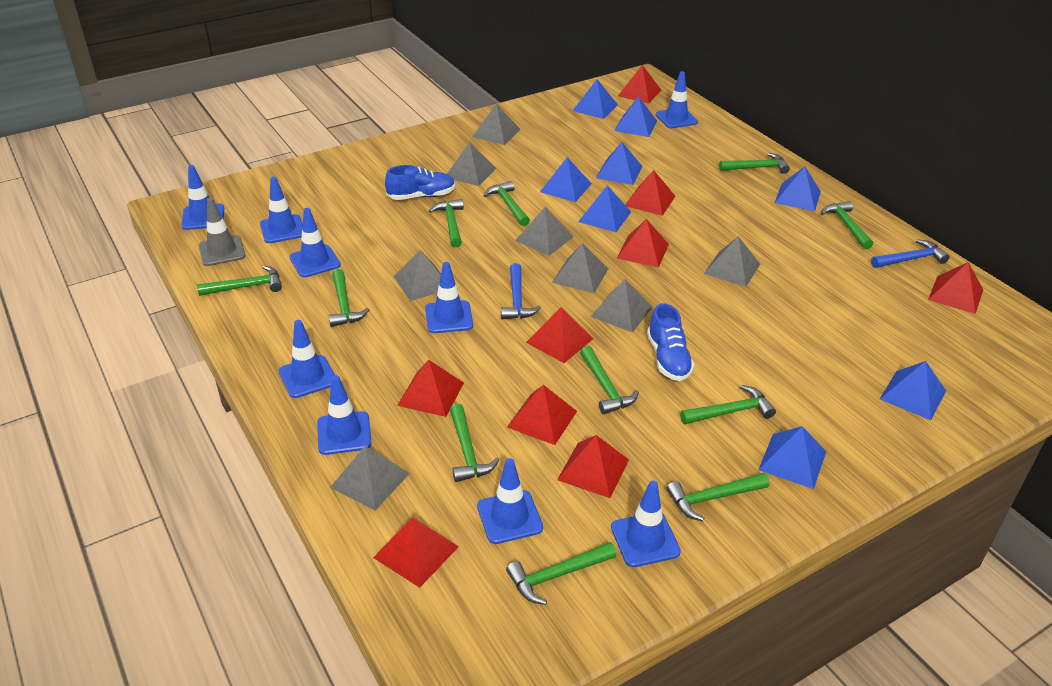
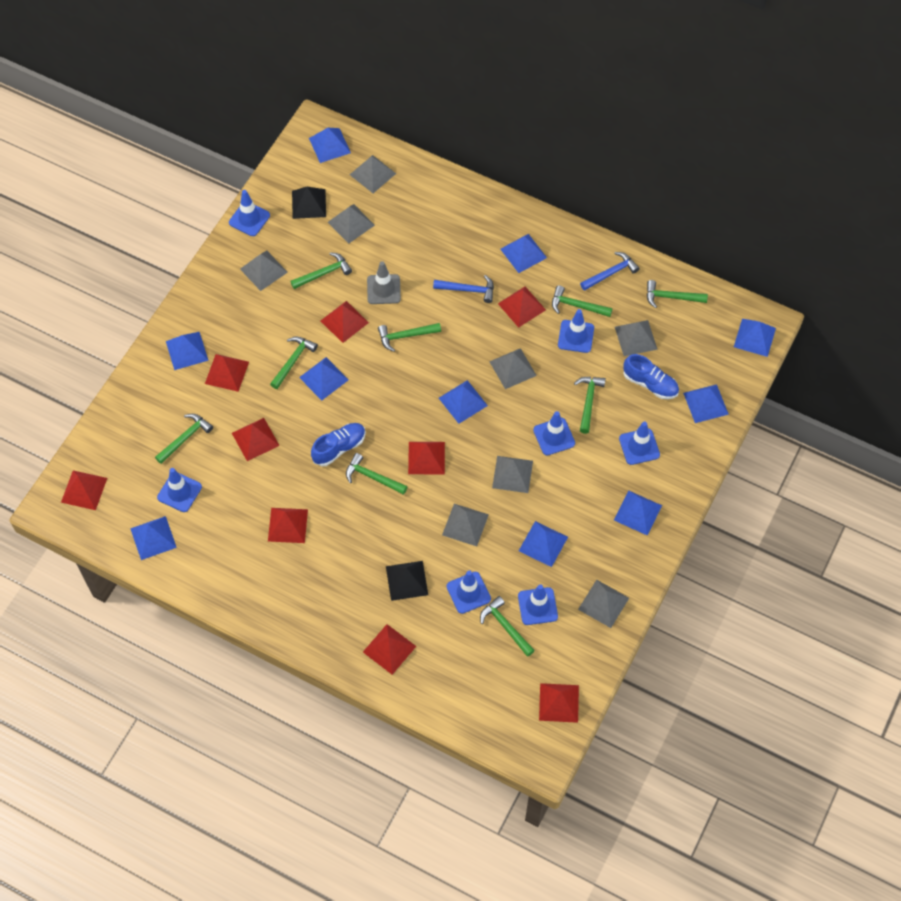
black pyramid: none = 0 -> [292,187,326,219] [386,561,428,601] = 2
blue pyramid: [540,157,592,202] [572,79,618,119] [578,185,631,232] [596,142,643,185] [614,97,657,137] [758,426,826,489] [775,167,821,211] [880,361,946,420] = 8 -> [130,516,177,560] [166,332,209,370] [299,357,349,401] [309,128,351,163] [439,380,488,424] [500,234,547,273] [519,521,568,567] [614,491,662,535] [683,384,729,423] [734,319,776,357] = 10
blue traffic cone: [181,165,224,230] [260,177,303,243] [279,320,335,398] [289,208,341,277] [317,375,372,455] [425,262,473,333] [477,458,543,544] [611,481,681,567] [656,71,698,128] = 9 -> [157,468,202,512] [229,190,270,236] [447,570,491,614] [518,584,558,625] [533,411,575,455] [558,309,594,353] [619,422,660,465] = 7
green hammer: [197,266,282,296] [329,269,369,327] [429,199,464,247] [450,404,499,482] [483,181,530,226] [506,542,617,605] [580,346,639,414] [666,473,770,521] [680,385,776,424] [719,153,790,174] [821,201,873,249] = 11 -> [155,414,213,464] [270,336,318,389] [290,252,352,289] [346,453,408,495] [378,323,441,352] [480,596,535,657] [552,285,613,317] [574,377,606,434] [647,280,708,308] = 9

